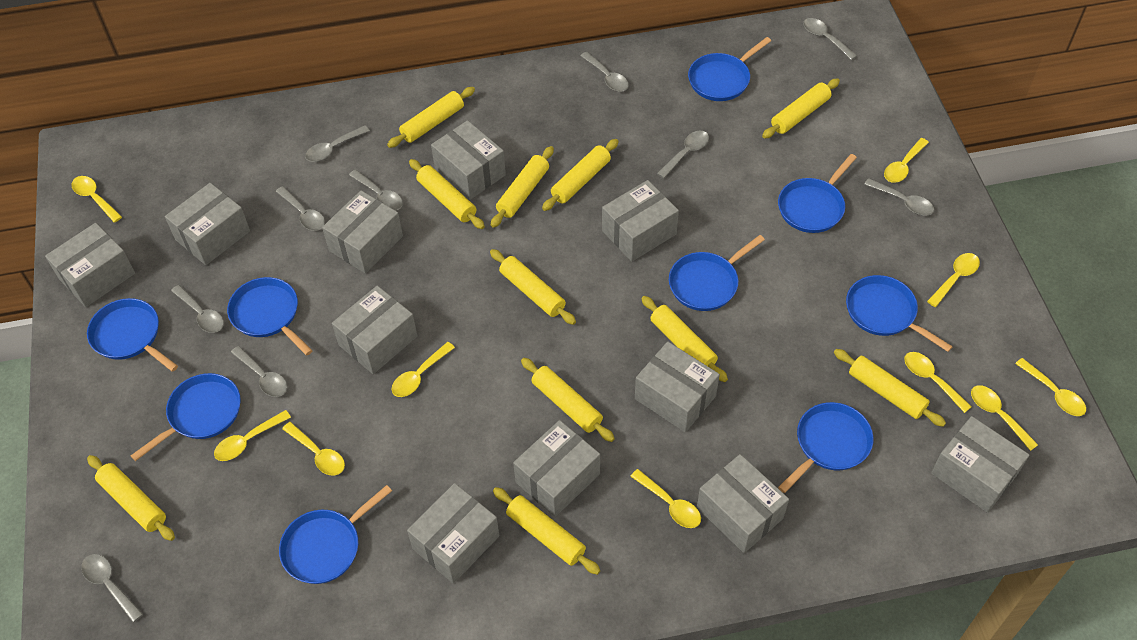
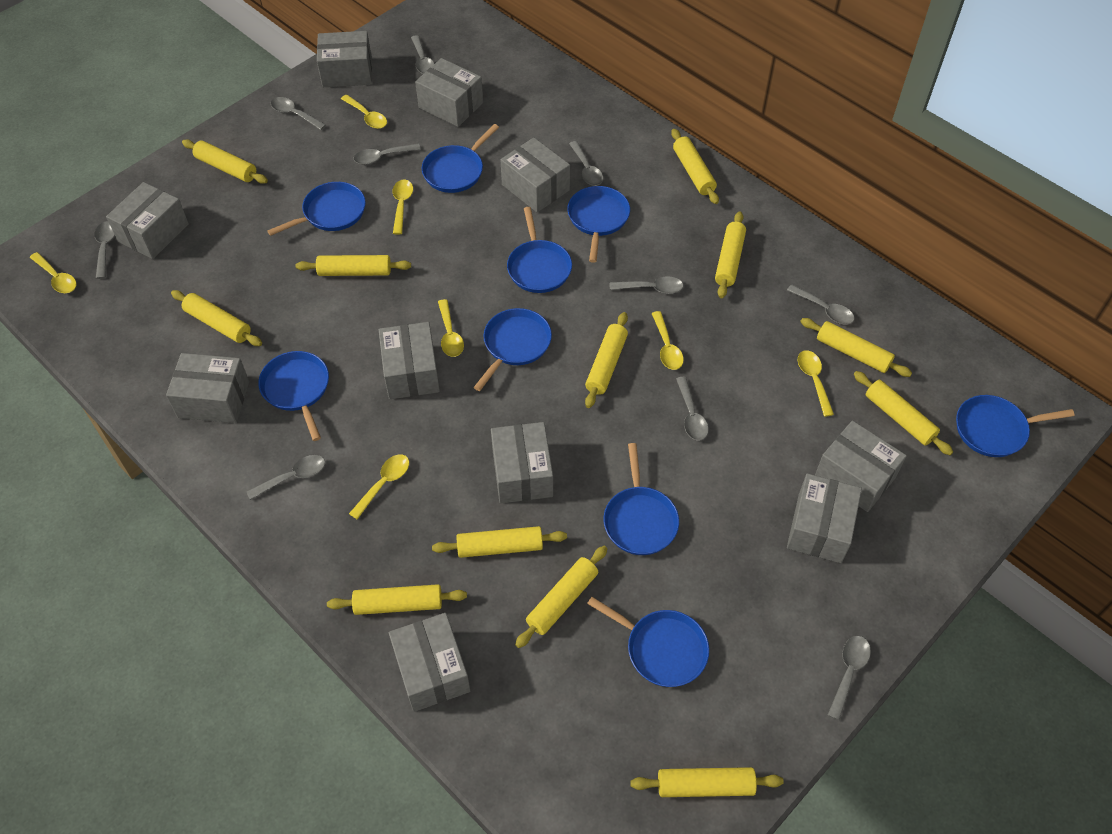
grey box: [45,223,135,307] [165,183,250,265] [322,190,403,273] [332,286,417,374] [407,483,499,583] [431,120,506,200] [513,420,600,517] [602,180,679,262] [635,342,720,432] [697,454,789,553] [931,416,1029,513] = 11 -> [106,182,189,259] [166,353,249,423] [317,31,372,87] [379,322,440,399] [389,613,470,712] [415,58,483,127] [491,422,553,503] [500,137,570,213] [787,473,862,563] [815,421,907,512] = 10
yellow rolling pin: [87,455,175,541] [387,87,475,148] [409,159,485,229] [490,249,576,325] [491,146,554,228] [493,487,600,575] [521,358,615,442] [542,139,619,211] [641,296,728,382] [762,78,840,139] [834,349,946,427] = 11 -> [171,290,262,346] [182,139,268,184] [295,255,411,276] [327,584,467,615] [432,526,567,558] [515,546,608,648] [585,312,628,408] [630,767,784,797] [671,129,719,204] [715,211,746,298] [800,318,912,377] [854,371,953,455] = 12
yellow spoon: [71,176,122,223] [214,410,291,461] [282,422,345,476] [392,342,455,397] [630,469,701,528] [884,138,929,183] [904,352,972,413] [927,253,980,307] [971,385,1038,451] [1015,358,1086,416] = 10 -> [30,252,76,293] [341,95,387,129] [349,454,409,519] [393,179,413,235] [438,299,464,357] [651,311,684,370] [798,350,834,417] = 7

